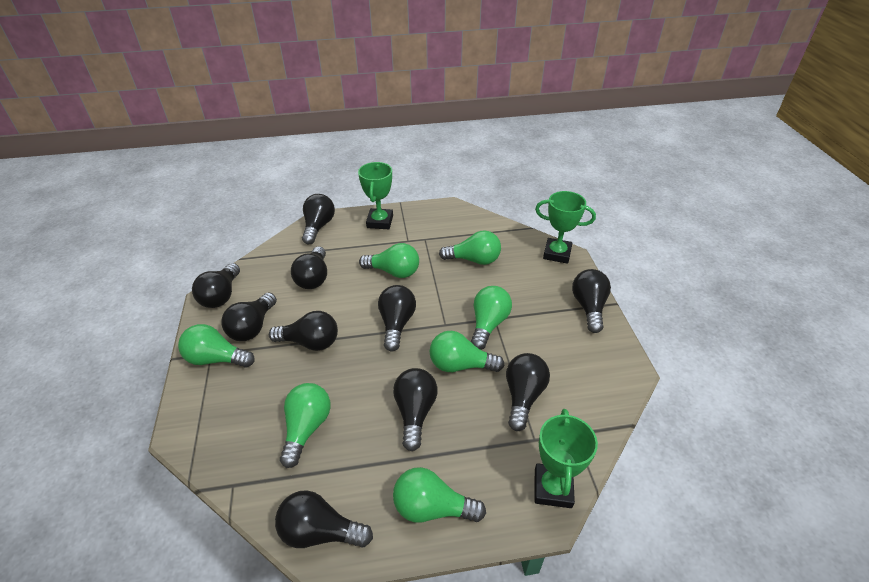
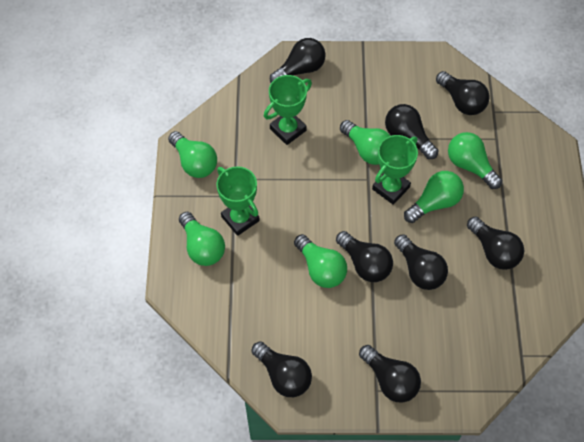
black light bulb: [192,263,240,308] [221,293,277,341] [269,311,338,351] [275,490,373,548] [291,247,327,289] [302,194,335,244] [378,285,416,351] [393,368,438,451] [506,353,550,431] [572,269,611,333] = 10 -> [251,341,312,397] [270,38,326,83] [336,231,393,282] [359,345,421,403] [385,104,439,159] [394,234,448,290] [436,71,490,115] [467,216,524,270] = 8
green light bulb: [178,324,255,367] [280,383,331,468] [359,243,419,278] [393,467,486,523] [429,331,504,372] [439,230,501,265] [471,286,512,350] = 7 -> [168,131,217,178] [179,212,225,266] [294,234,347,288] [340,120,390,165] [404,171,464,223] [448,132,502,189] = 6

